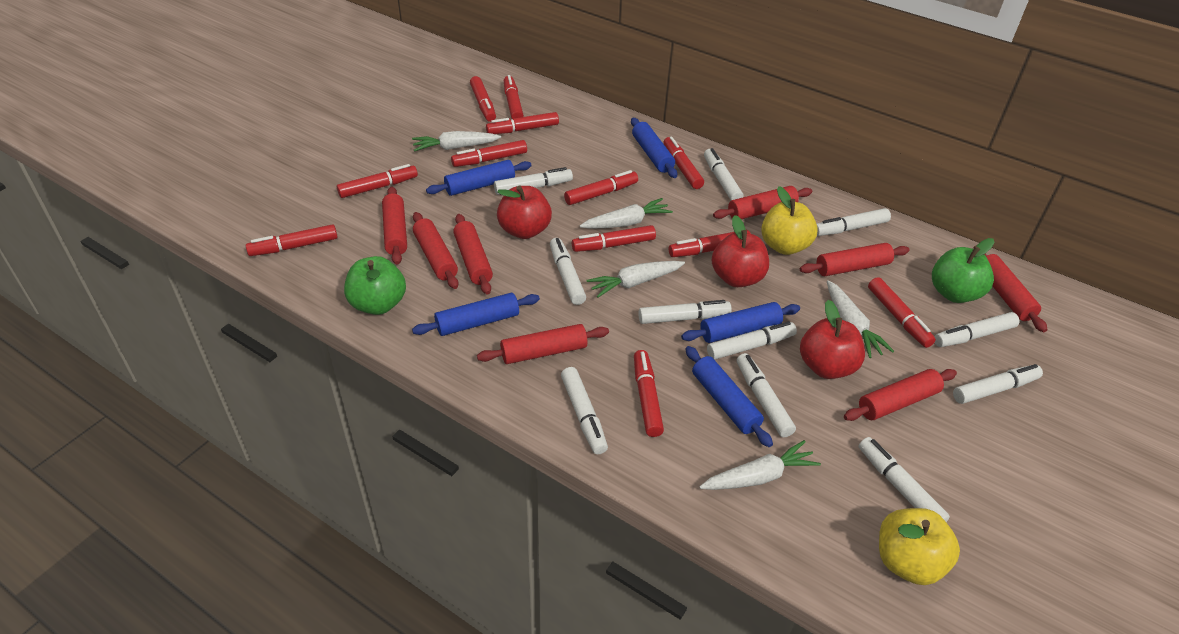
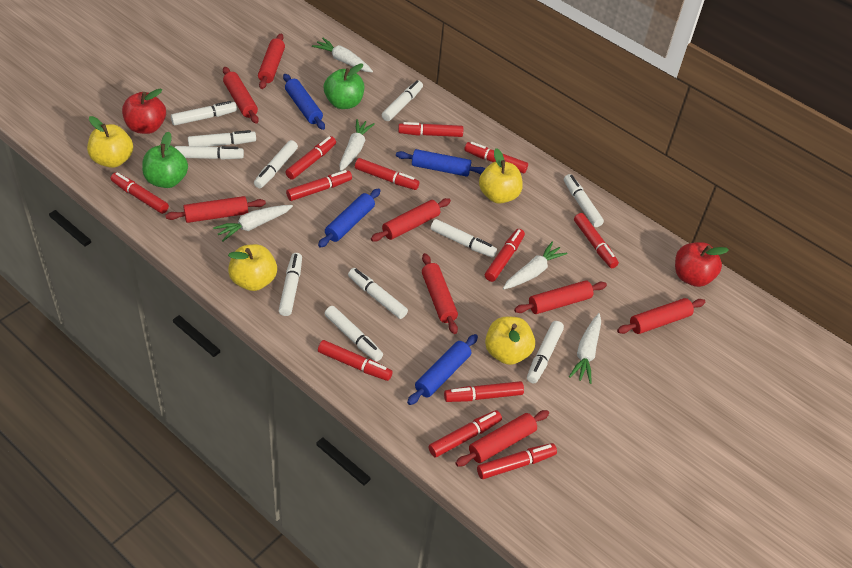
blue rolling pin: [412,293,540,336] [426,160,532,196] [631,118,677,178] [681,302,800,343] [685,346,773,447] = 5 -> [283,74,325,130] [318,188,381,248] [396,149,485,177] [407,334,478,405] = 4
red apple: [497,186,552,239] [712,215,769,287] [800,300,865,379] = 3 -> [122,89,166,134] [675,242,729,287] = 2
yellow apple: [761,186,818,255] [879,508,960,585] = 2 -> [87,116,133,168] [228,244,277,291] [479,148,523,204] [485,316,535,365] = 4

